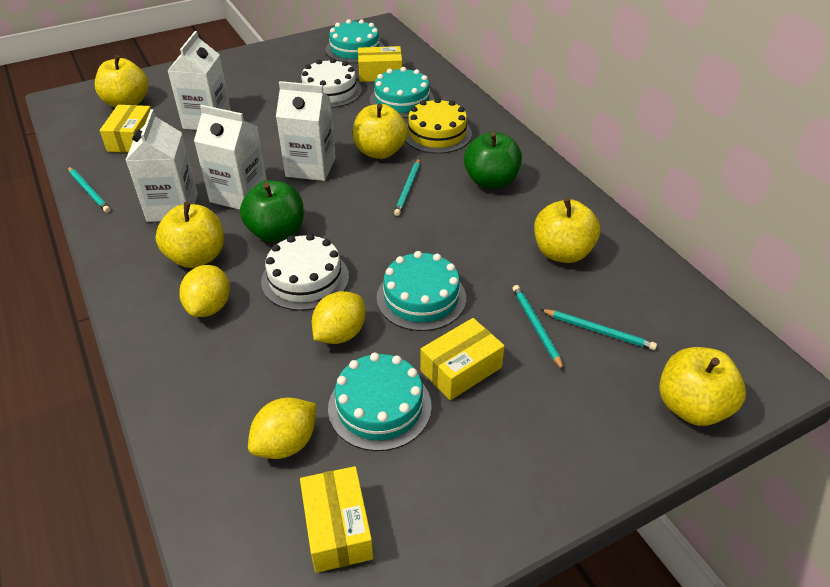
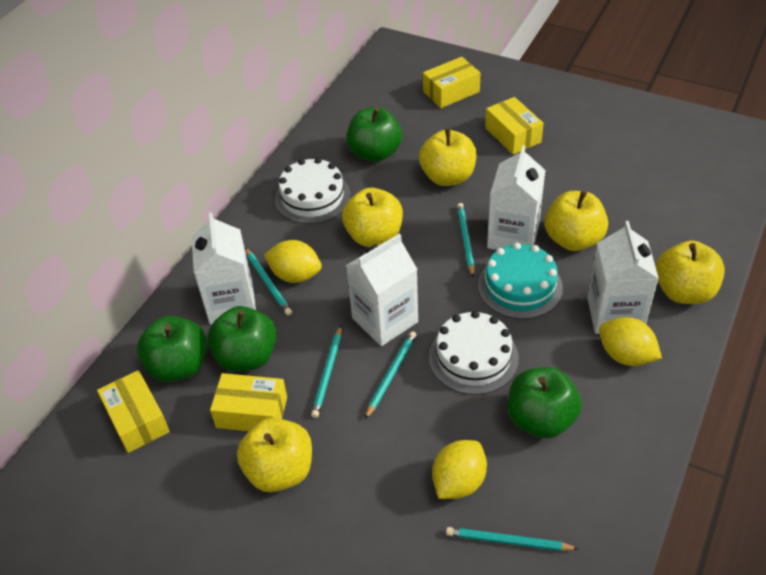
green apple: [240,180,304,242] [464,132,522,189] = 2 -> [137,316,207,382] [208,306,276,372] [346,107,402,162] [508,367,582,439] = 4
turquoise cake: [326,19,384,64] [328,353,432,451] [370,67,435,118] [377,251,466,331] = 4 -> [478,242,563,319] = 1
turquoise pencil: [68,167,110,213] [394,158,420,216] [512,285,564,371] [540,309,657,350] = 4 -> [245,248,292,315] [311,326,342,418] [365,331,416,419] [446,527,579,551] [457,203,475,277] = 5
yellow cake: [405,98,472,154] = 1 -> none = 0

